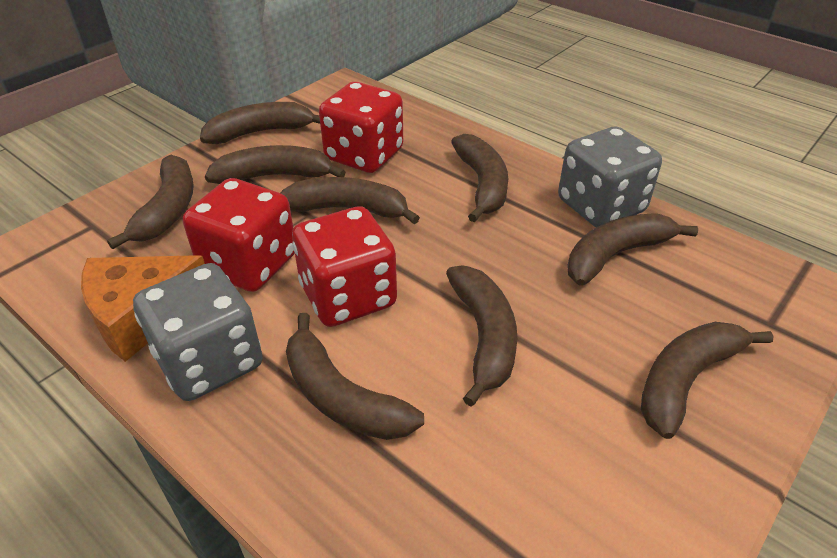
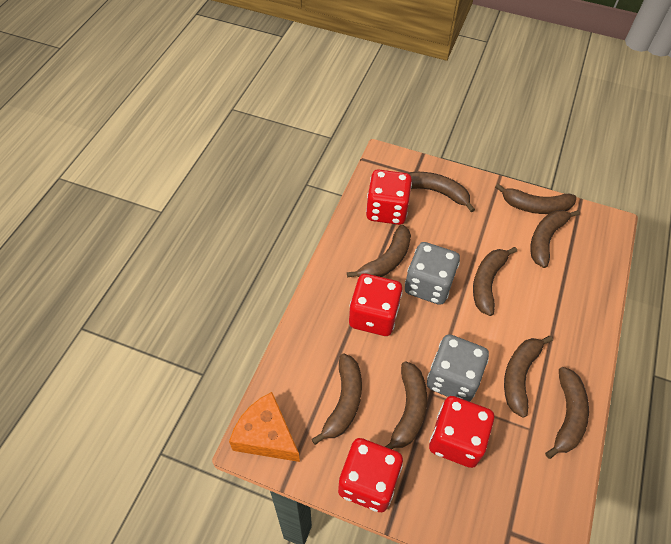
red dice: [183,178,295,292] [292,206,397,327] [319,82,403,173] = 3 -> [338,438,403,512] [349,274,402,336] [366,169,412,225] [429,396,494,468] = 4

